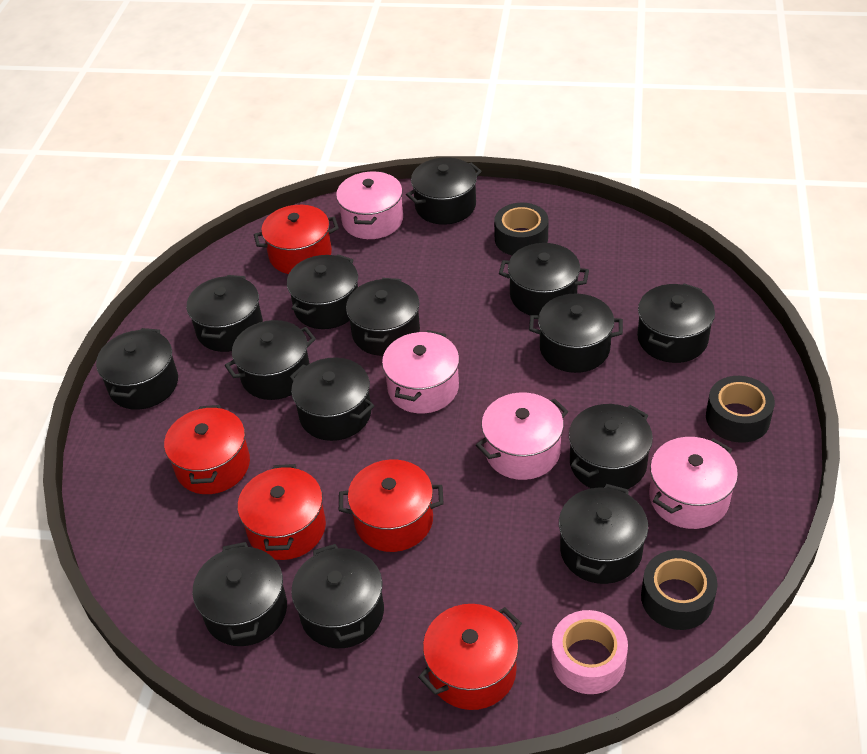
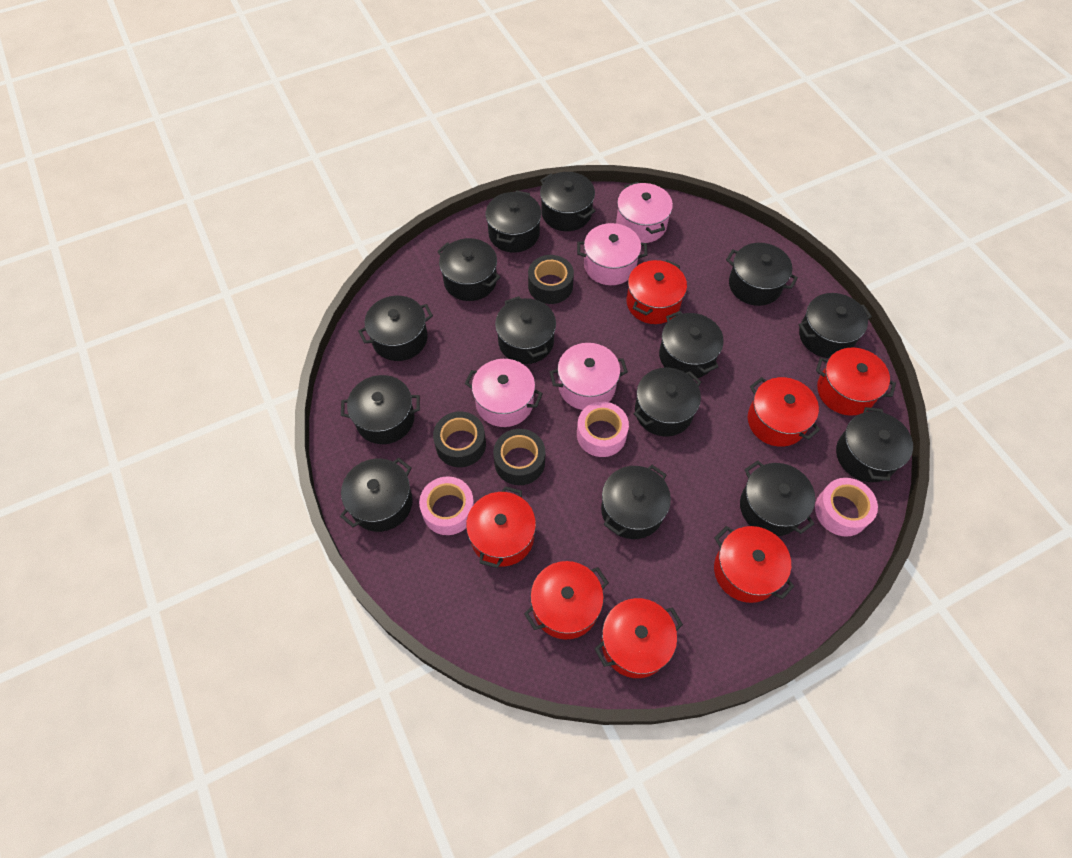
pink tape: [551,610,628,694] = 1 -> [419,476,474,535] [577,402,629,457] [815,478,878,537] = 3
red pot: [164,405,250,494] [237,464,326,560] [254,205,339,274] [339,460,444,552] [418,604,522,710] = 5 -> [466,486,536,568] [524,561,609,640] [595,598,683,678] [627,260,687,324] [714,526,794,603] [748,377,820,447] [816,347,896,416] = 7

